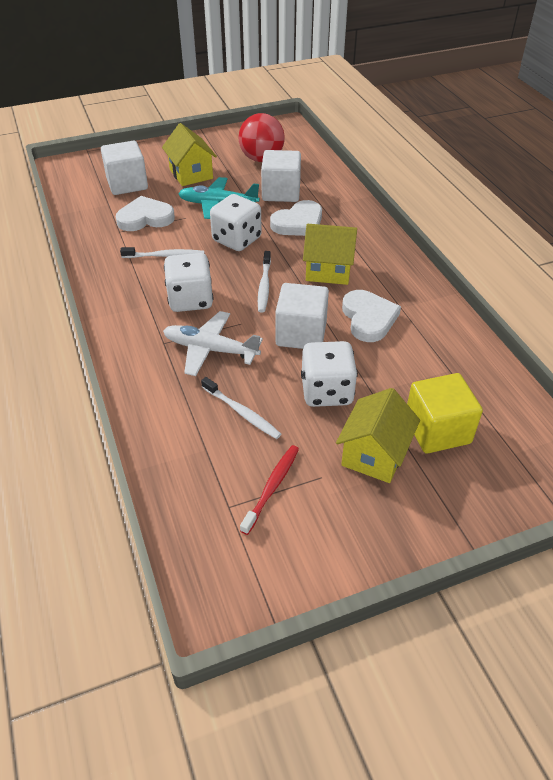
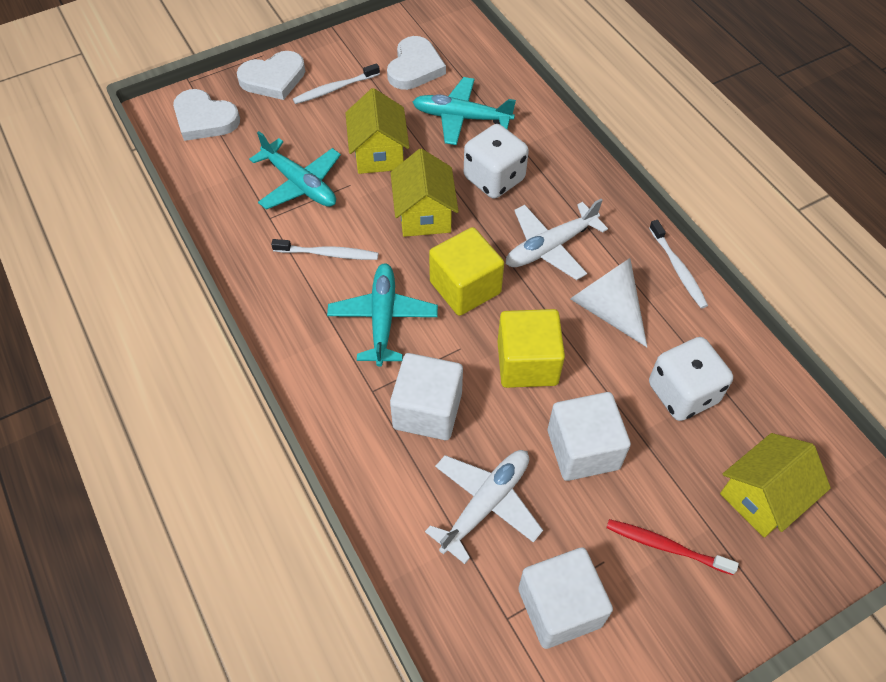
red ball: [239,113,285,162] = 1 -> none = 0
turquoise plane: [178,177,260,219] = 1 -> [249,131,341,210] [327,263,438,367] [413,77,516,145] = 3
white cone: none = 0 -> [570,258,647,347] = 1
white dice: [164,253,213,312] [210,194,262,251] [301,341,358,407] = 3 -> [464,124,529,199] [649,337,733,421] = 2
white plane: [163,311,263,376] = 1 -> [425,450,543,564] [506,199,608,280] = 2
yellow cube: [407,373,483,453] = 1 -> [429,227,504,316] [498,309,565,388] = 2

